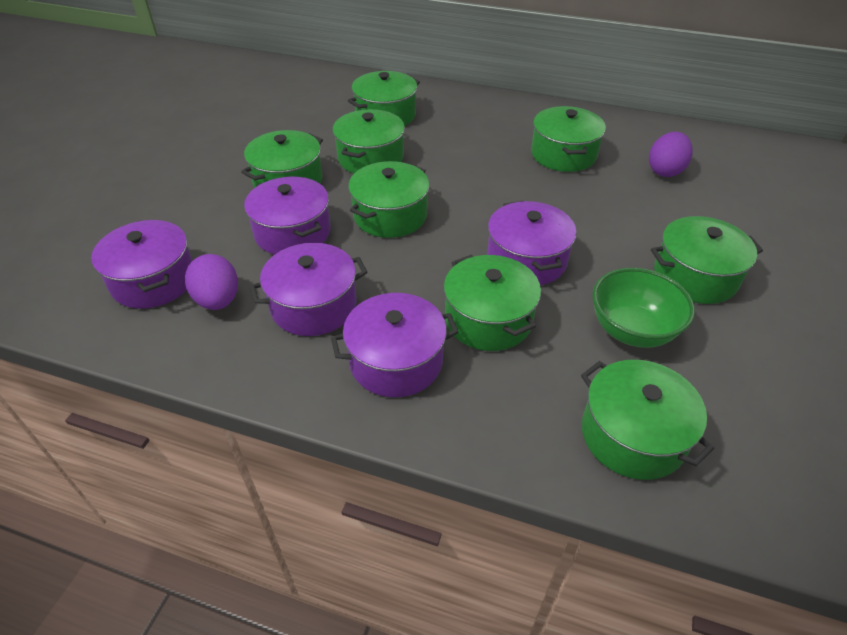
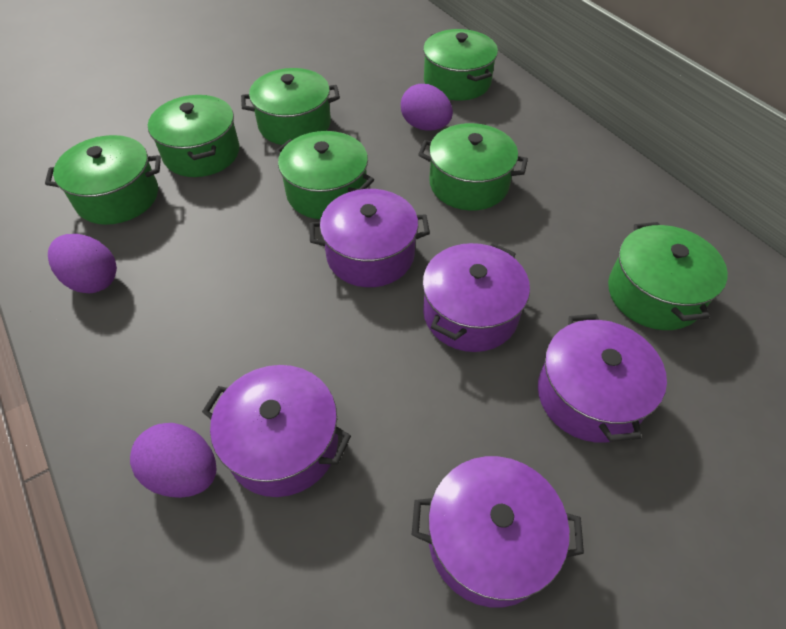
green bowl: [592,268,695,348] = 1 -> none = 0
green pot: [241,130,323,188] [333,109,405,173] [348,71,420,126] [348,161,429,238] [444,255,541,351] [531,106,606,172] [581,360,714,480] [651,216,763,304] = 8 -> [45,135,161,225] [148,95,239,177] [241,68,340,145] [275,131,374,219] [418,123,528,211] [423,29,498,100] [608,222,728,330] = 7
purple egg: [185,254,238,310] [649,132,693,177] = 2 -> [48,234,117,293] [130,423,217,498] [401,84,453,131] = 3

